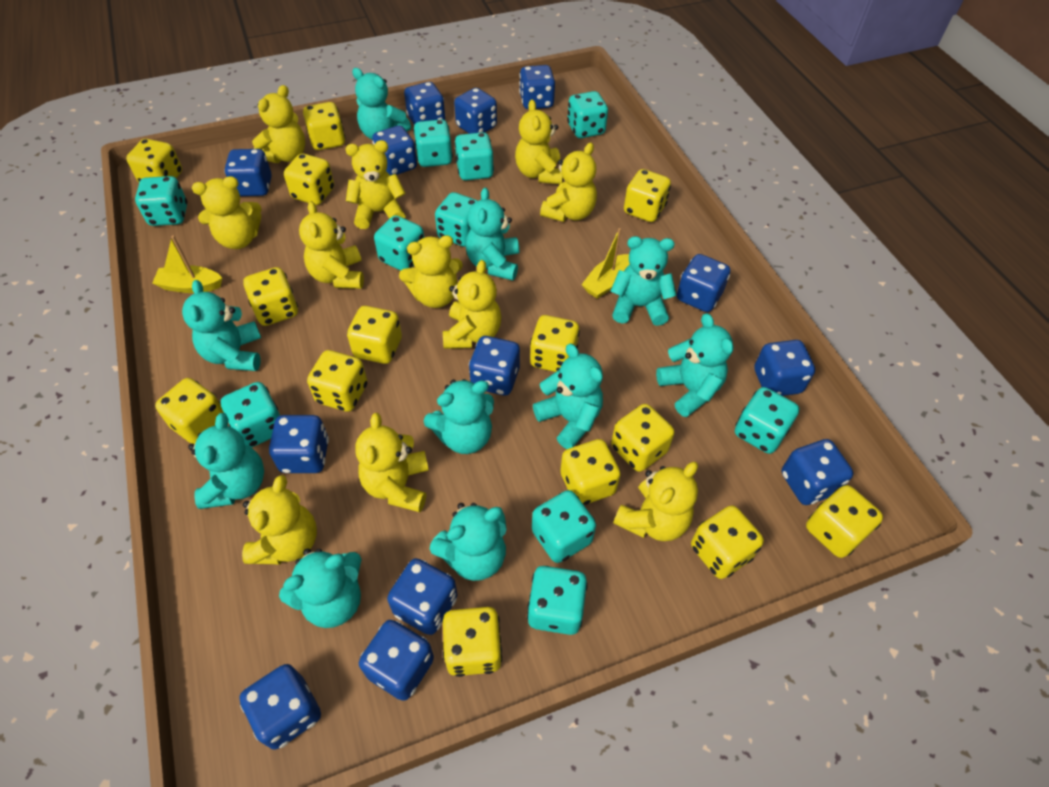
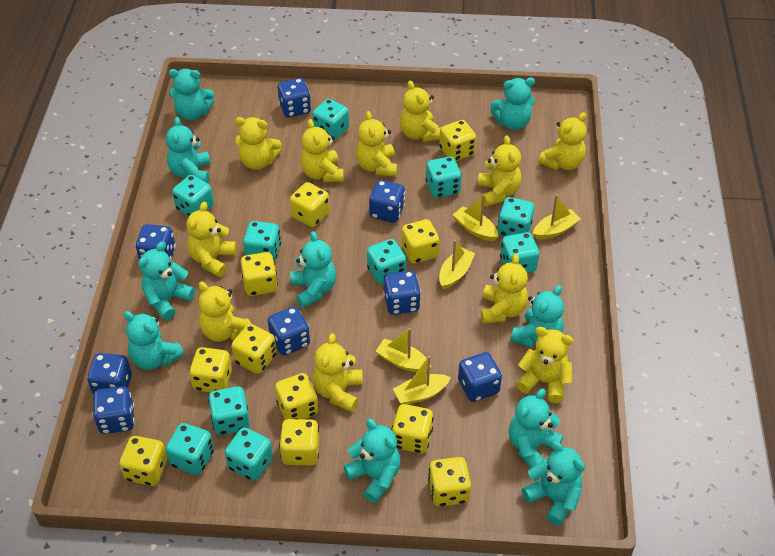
blue dice: [224,149,272,196] [239,664,321,750] [269,415,329,473] [359,620,434,701] [372,126,417,176] [387,558,457,635] [404,82,445,125] [454,88,497,134] [469,336,520,395] [519,65,555,109] [677,254,730,312] [754,340,815,396] [781,439,853,505] = 13 -> [87,353,132,395] [92,386,135,434] [135,224,176,260] [268,307,310,355] [278,78,311,117] [369,180,405,223] [383,271,421,315] [458,352,502,402] = 8
yellow boat: [152,235,222,293] [582,228,630,299] = 2 -> [376,328,431,372] [393,356,451,404] [439,240,475,289] [453,195,499,241] [533,194,581,239] = 5
yellow dice: [126,139,182,182] [155,378,224,444] [243,267,298,326] [284,153,334,205] [303,102,345,150] [307,350,368,412] [347,306,402,364] [443,607,502,677] [530,315,580,372] [560,439,621,505] [611,404,674,472] [624,169,671,222] [691,505,764,579] [806,485,883,558] = 14 -> [119,436,167,486] [189,347,232,392] [231,324,277,374] [241,252,278,296] [275,373,319,420] [279,419,319,465] [290,182,330,227] [392,404,434,454] [402,219,440,264] [428,457,471,507] [439,120,476,161] = 11

